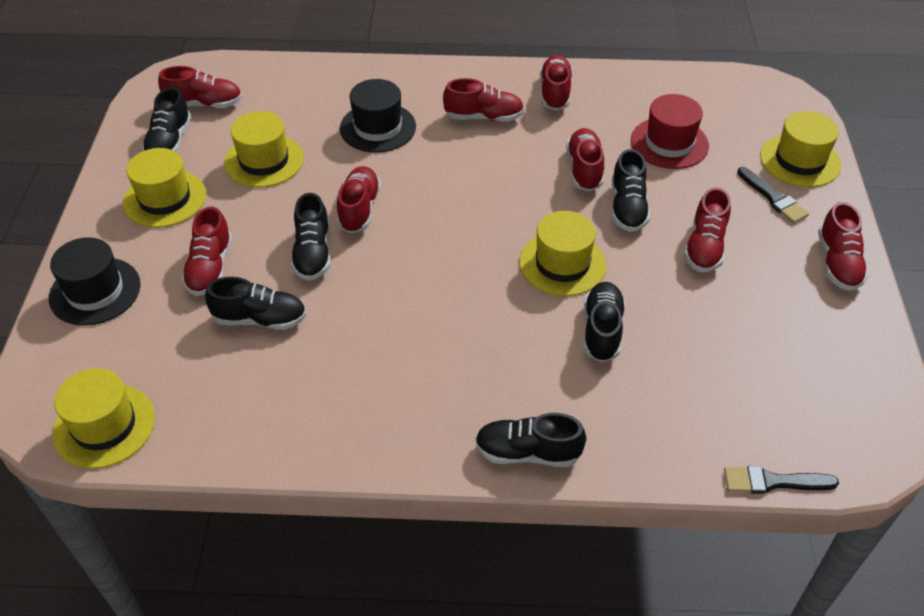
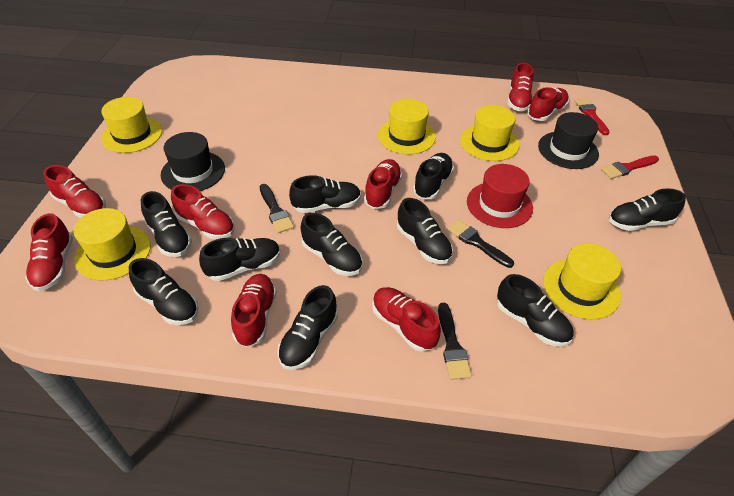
black brush: [724,466,839,494] [737,167,809,224] = 2 -> [260,184,294,233] [438,303,472,380] [447,220,514,268] = 3
black shoe: [142,87,191,152] [205,277,306,330] [291,193,331,281] [475,413,586,467] [584,282,625,362] [612,149,650,232] = 6 -> [129,258,199,325] [141,191,192,257] [199,238,280,281] [277,285,338,370] [289,175,361,213] [301,213,363,276] [397,198,453,264] [413,153,454,199] [497,274,574,346] [609,188,686,231] = 10
red brush: none = 0 -> [575,98,609,135] [601,155,659,179] = 2

